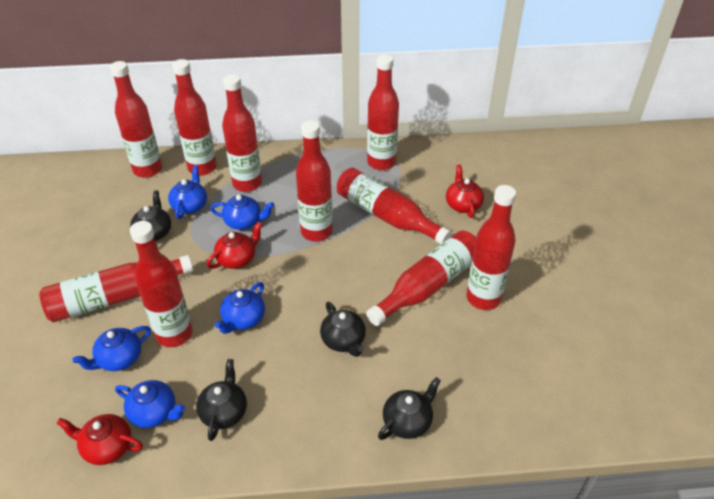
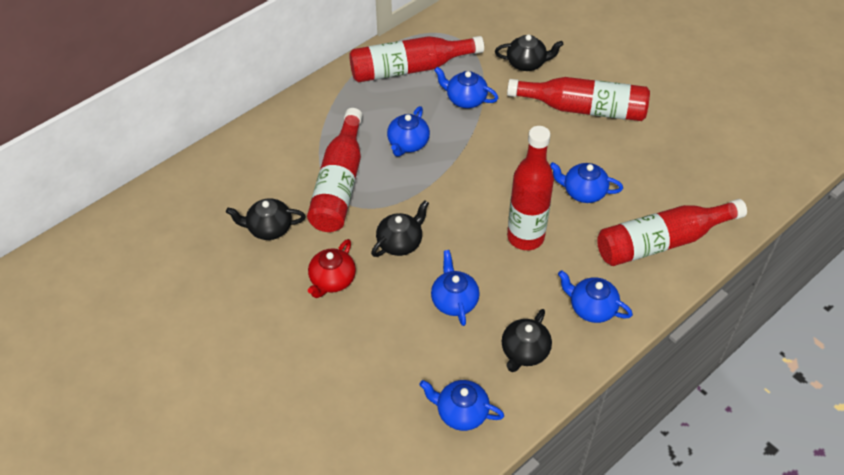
blue teapot: [72,326,151,371] [115,380,185,428] [168,165,207,219] [210,195,274,230] [215,282,265,334] = 5 -> [387,106,430,157] [419,380,504,431] [431,250,480,326] [434,67,498,108] [550,162,623,203] [558,270,633,323] = 6
red bottle: [39,255,193,322] [110,61,162,178] [130,221,193,347] [172,59,217,176] [222,74,262,192] [296,120,333,241] [337,168,452,244] [366,231,476,326] [367,54,399,170] [466,185,516,310] = 10 -> [307,108,363,232] [349,36,484,83] [507,77,650,121] [507,126,554,250] [597,199,747,266] = 5
red teapot: [56,414,143,465] [206,222,263,269] [446,164,484,218] = 3 -> [308,239,356,298] = 1

